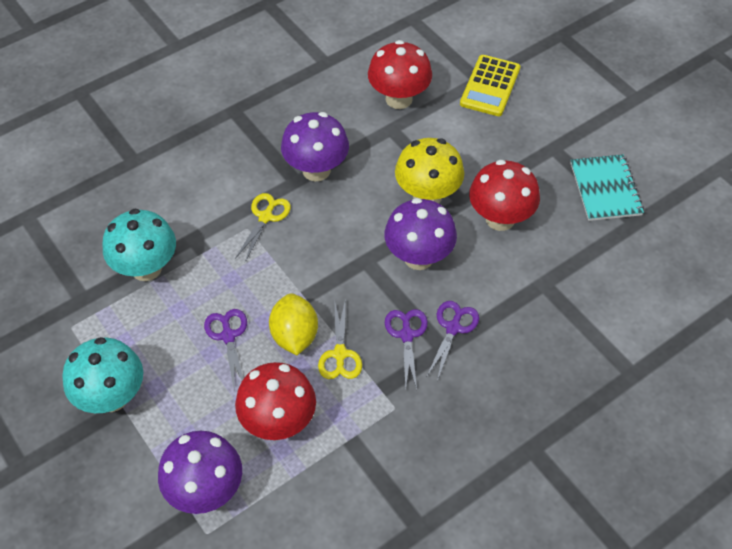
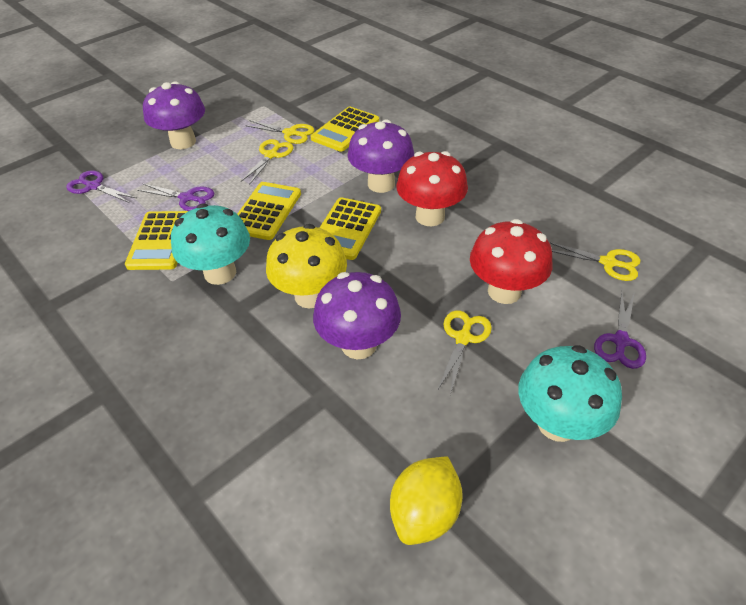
red mushroom: [235,362,316,440] [368,40,432,109] [469,160,540,231] = 3 -> [396,151,468,226] [470,219,552,304] = 2
turquoise notebook: [570,154,644,221] = 1 -> none = 0
yellow calculator: [460,55,520,116] = 1 -> [125,211,188,270] [237,182,301,240] [311,107,379,152] [320,197,381,260] = 4
yellow scissors: [235,193,291,262] [318,299,362,379] = 2 -> [241,139,294,185] [245,120,314,144] [437,310,492,395] [549,242,641,281] = 4

